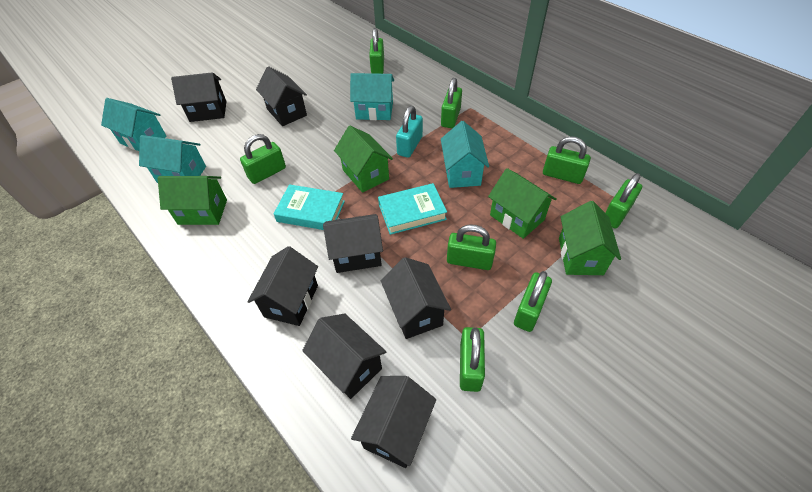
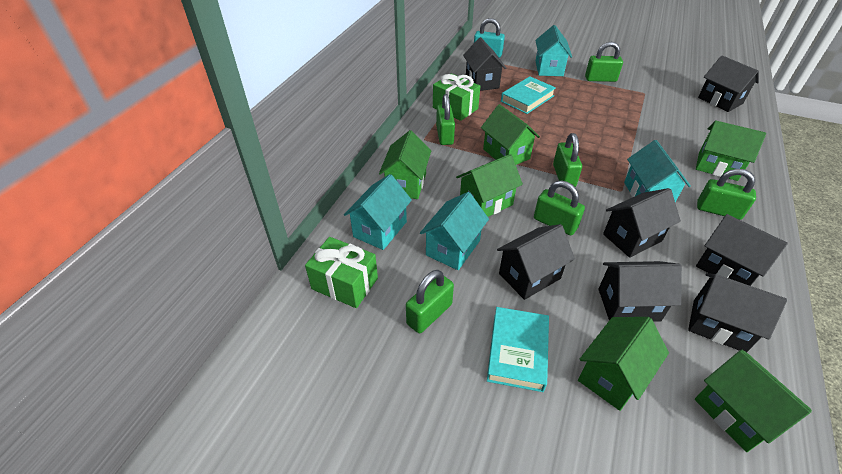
green gift: none = 0 -> [305,237,378,308] [433,73,480,121] = 2
green house: [158,176,227,225] [334,126,393,193] [488,168,557,239] [559,201,621,275] = 4 -> [379,130,431,199] [456,154,523,217] [481,104,540,165] [578,317,669,411] [695,349,812,452] [696,120,766,181] = 6
green padlock: [240,134,286,184] [369,28,384,74] [441,78,462,128] [447,225,496,270] [460,327,485,392] [514,271,552,332] [543,136,591,184] [605,173,642,229] = 8 -> [406,270,454,333] [436,94,455,145] [534,181,585,235] [553,133,582,188] [585,42,623,82] [697,169,756,220] = 6

